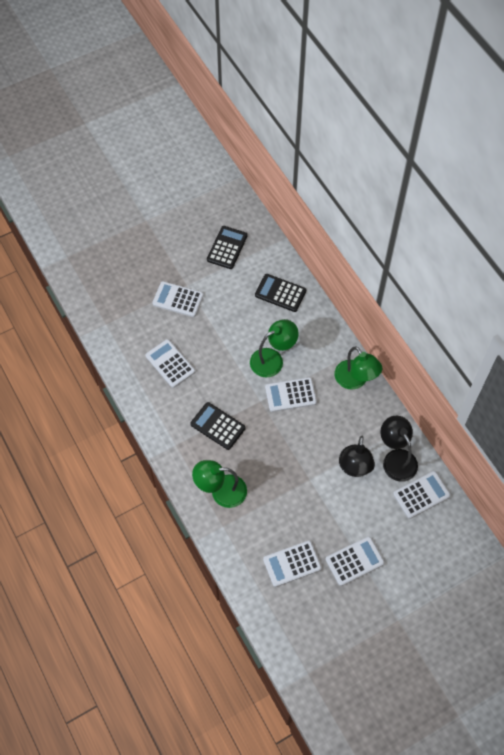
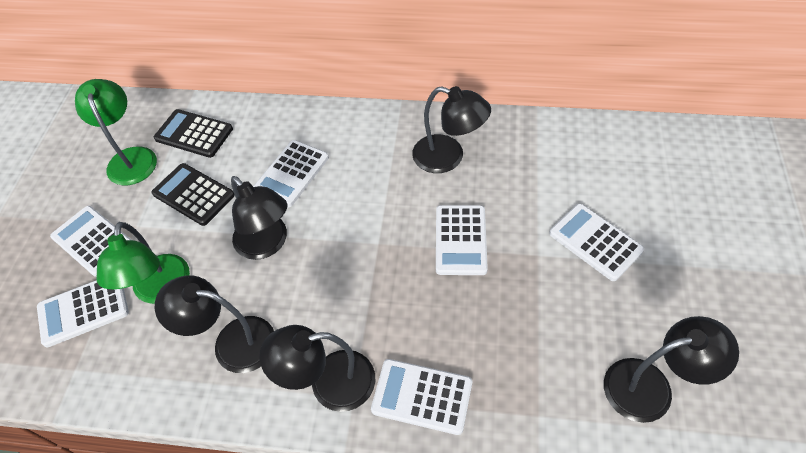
black calculator: [190,402,245,450] [207,226,248,269] [255,274,306,312] = 3 -> [152,163,235,226] [154,109,233,158] = 2
black lamp: [339,436,375,477] [380,416,418,482] = 2 -> [155,275,274,373] [231,176,288,260] [259,325,375,412] [412,86,491,173] [604,316,739,423] = 5
green lamp: [192,460,247,508] [250,319,298,378] [334,347,382,390] = 3 -> [75,79,157,185] [97,222,190,304] = 2

